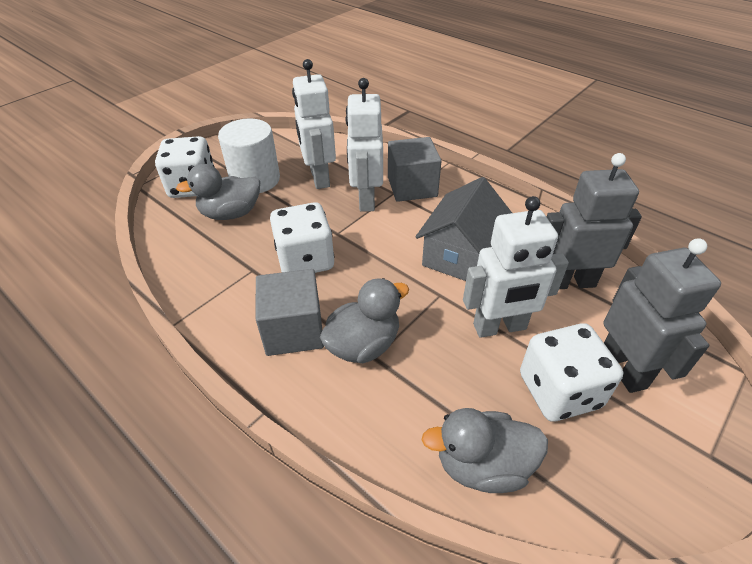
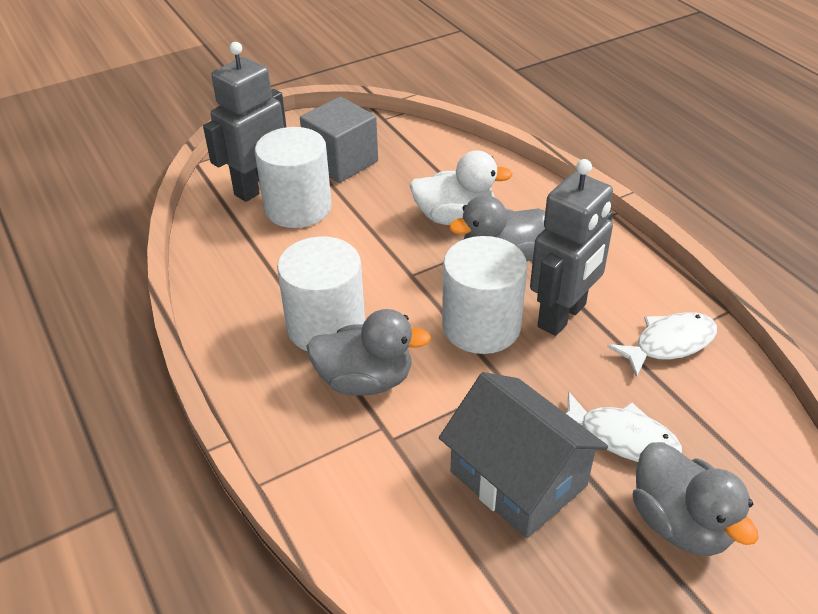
grey cube: [256,269,324,356] [388,137,442,202] = 2 -> [300,97,378,183] = 1
white cylinder: [218,119,280,193] = 1 -> [255,127,332,228] [277,236,365,351] [442,236,527,354] = 3
white dice: [155,136,215,198] [270,202,334,273] [520,323,623,422] = 3 -> none = 0
white duck: none = 0 -> [409,150,512,225] = 1
white fish: none = 0 -> [566,391,682,462] [607,312,717,378] = 2
white robot: [292,59,336,189] [345,78,383,212] [463,196,569,338] = 3 -> none = 0

